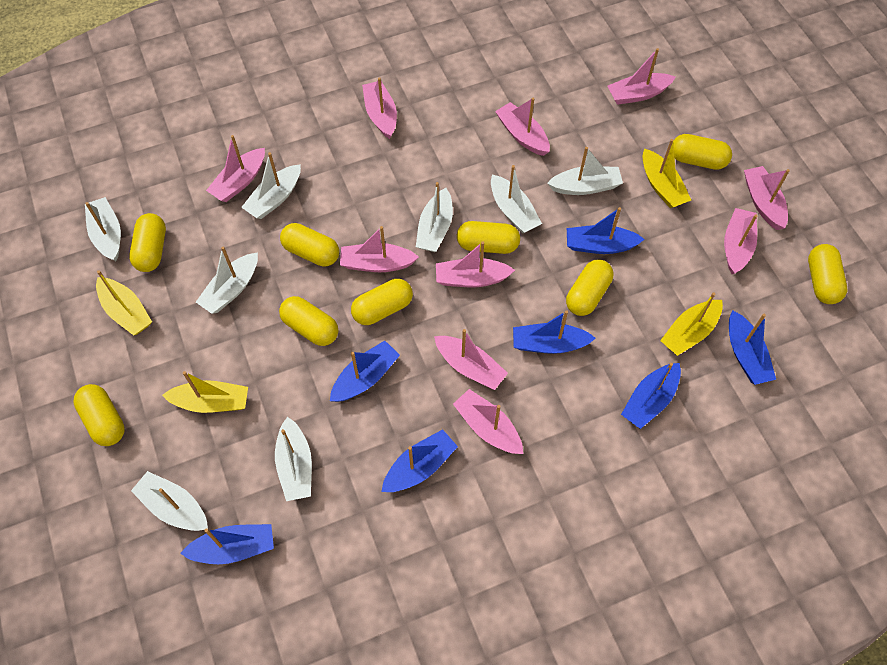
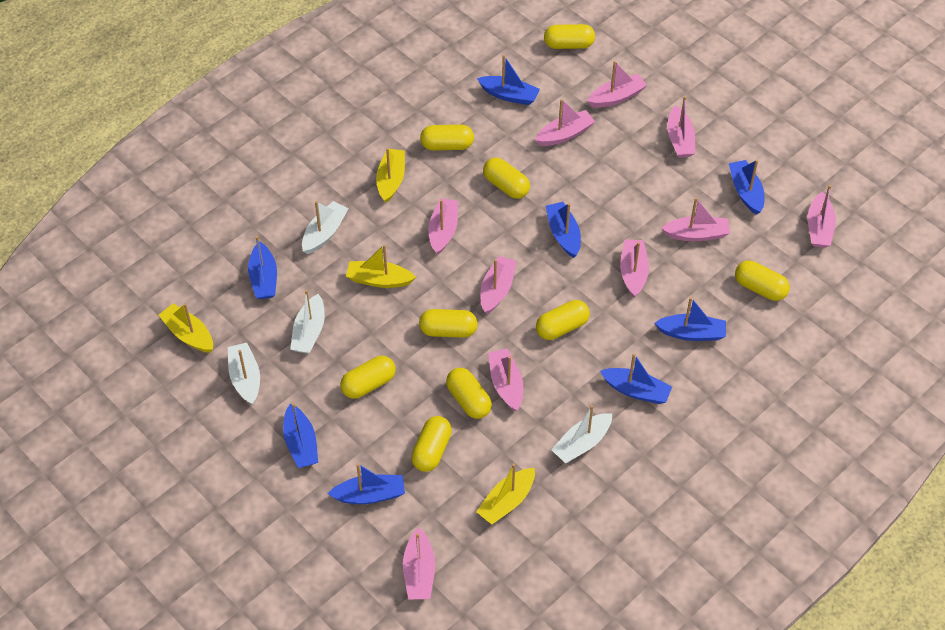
blue boat: [180,524,274,564] [330,341,400,402] [381,429,458,492] [513,310,596,354] [567,207,645,254] [621,363,681,429] [729,310,776,385] = 7 -> [248,236,277,299] [283,403,318,468] [328,463,405,504] [477,55,540,105] [546,202,581,258] [600,353,672,404] [655,297,726,341] [729,160,764,215] = 8
white boat: [85,197,121,261] [131,471,208,531] [196,247,258,314] [241,152,301,219] [275,417,312,501] [416,182,453,252] [491,165,542,233] [547,147,623,195] = 8 -> [228,343,260,405] [290,290,325,354] [302,201,349,254] [551,405,612,463] = 4

